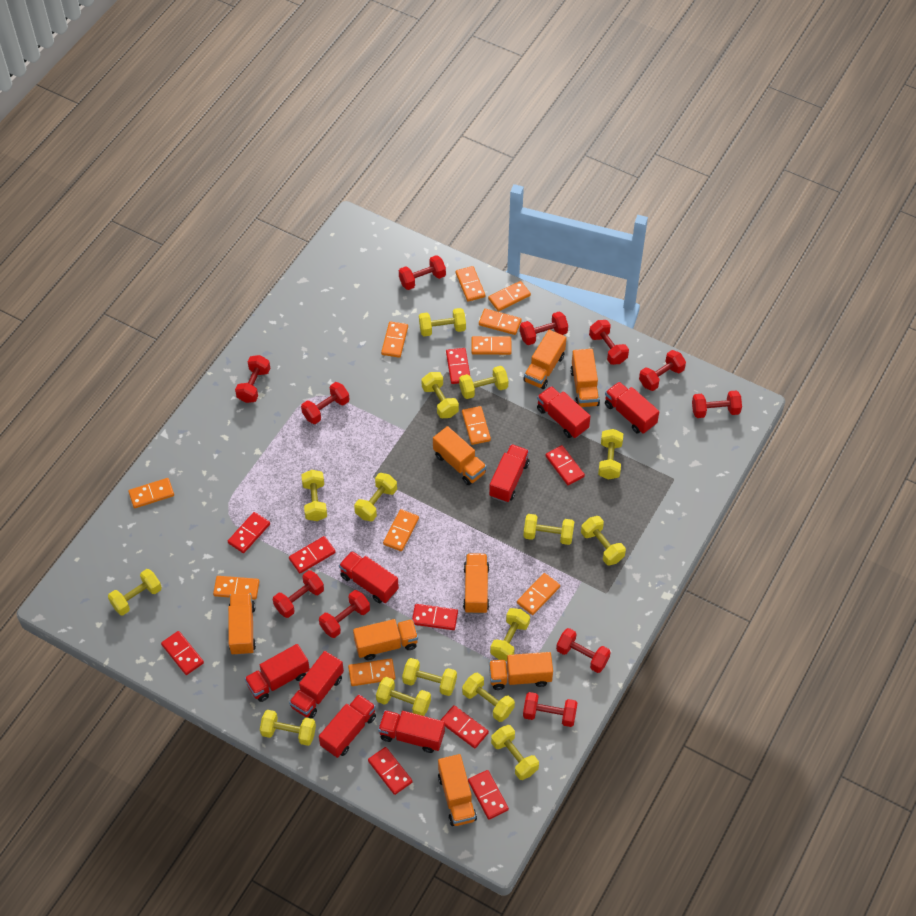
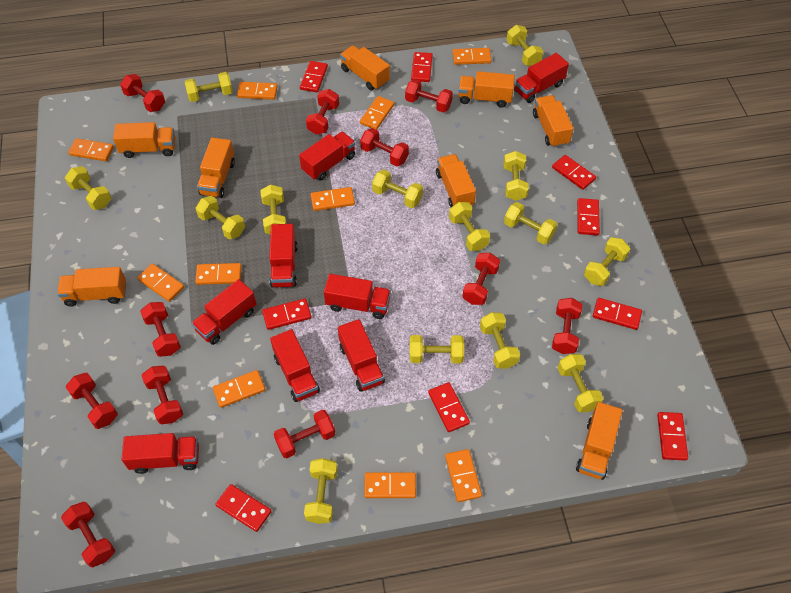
orange domino: [128,478,174,508] [213,576,259,600] [348,658,395,686] [381,321,408,358] [383,509,419,551] [456,266,485,302] [462,406,491,445] [471,336,511,355] [479,309,521,335] [488,281,531,312] [517,573,560,615] = 11 -> [68,138,114,161] [137,264,184,302] [195,263,242,285] [213,370,265,408] [237,82,278,100] [311,187,355,211] [360,96,394,130] [364,472,416,498] [445,449,482,502] [453,48,491,65] = 10
yellow dumbbell: [108,569,162,615] [260,710,316,746] [301,470,327,521] [354,473,397,521] [376,677,431,716] [402,658,457,696] [419,308,466,336] [422,372,459,418] [459,366,508,399] [462,672,515,722] [490,608,530,661] [491,725,539,780] [523,514,574,545] [581,516,626,566] [598,429,623,480] = 15 -> [65,166,111,210] [185,72,233,102] [196,196,245,240] [260,184,286,234] [304,458,338,524] [372,169,423,208] [410,335,464,364] [449,202,490,251] [480,312,520,369] [503,151,529,201] [504,202,557,244] [506,25,543,66] [558,354,603,412] [584,237,630,286] = 14

